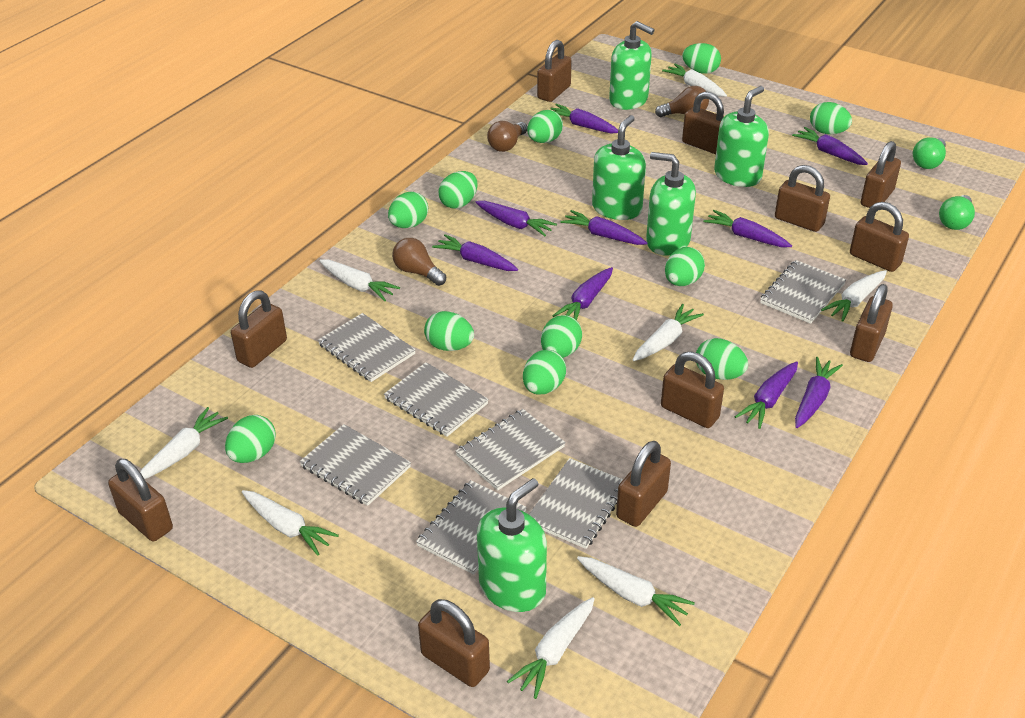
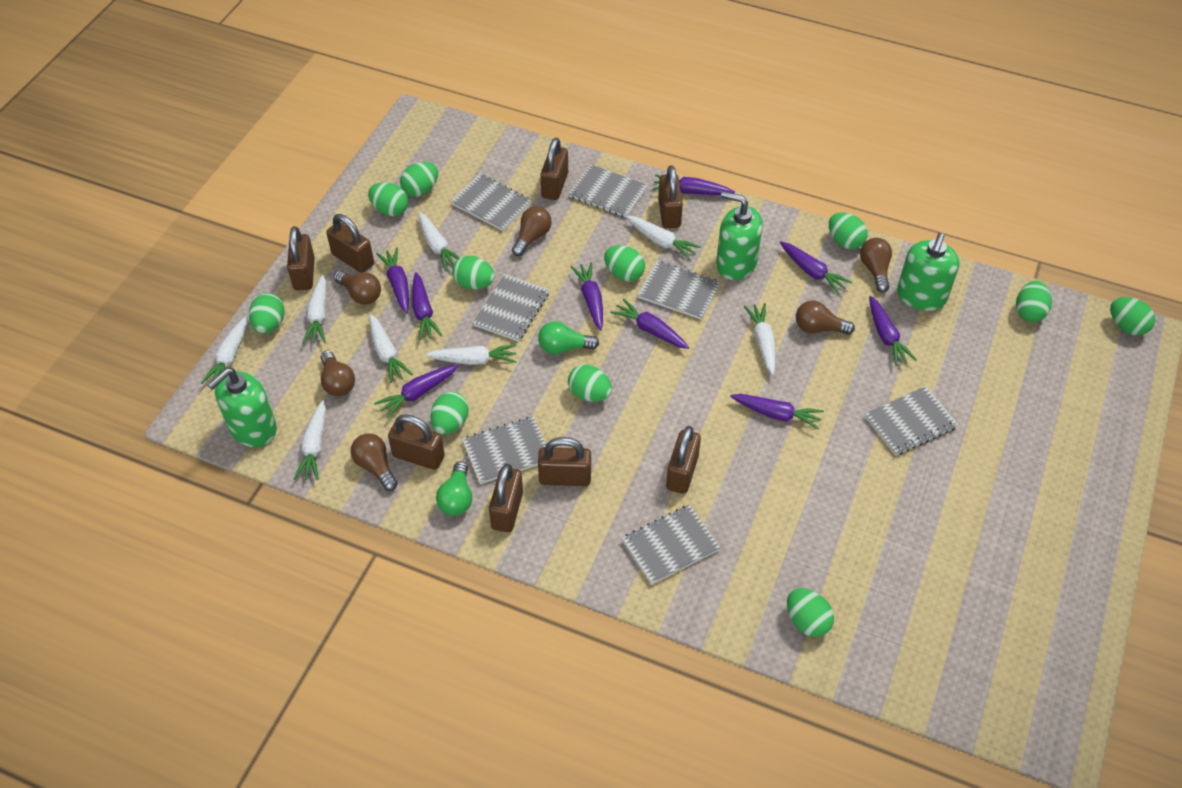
brown light bulb: [392,238,446,286] [487,121,527,152] [655,86,709,117] = 3 -> [321,350,355,396] [334,271,381,305] [351,433,398,491] [512,206,552,256] [796,301,855,335] [860,238,892,293] = 6
brown padlock: [108,459,173,542] [231,290,287,368] [418,599,490,687] [537,40,572,102] [616,441,671,527] [661,352,724,428] [682,92,724,154] [775,165,830,232] [850,202,909,272] [850,284,893,362] [861,141,901,208] = 11 -> [287,226,315,290] [326,214,374,273] [388,414,445,470] [489,464,523,532] [538,437,591,486] [540,138,568,200] [658,165,683,228] [666,426,701,494] = 8
green soap dispenser: [477,478,547,612] [592,115,646,220] [609,21,654,110] [646,152,696,256] [714,86,769,187] = 5 -> [207,368,277,447] [716,191,763,280] [897,233,960,311] = 3

